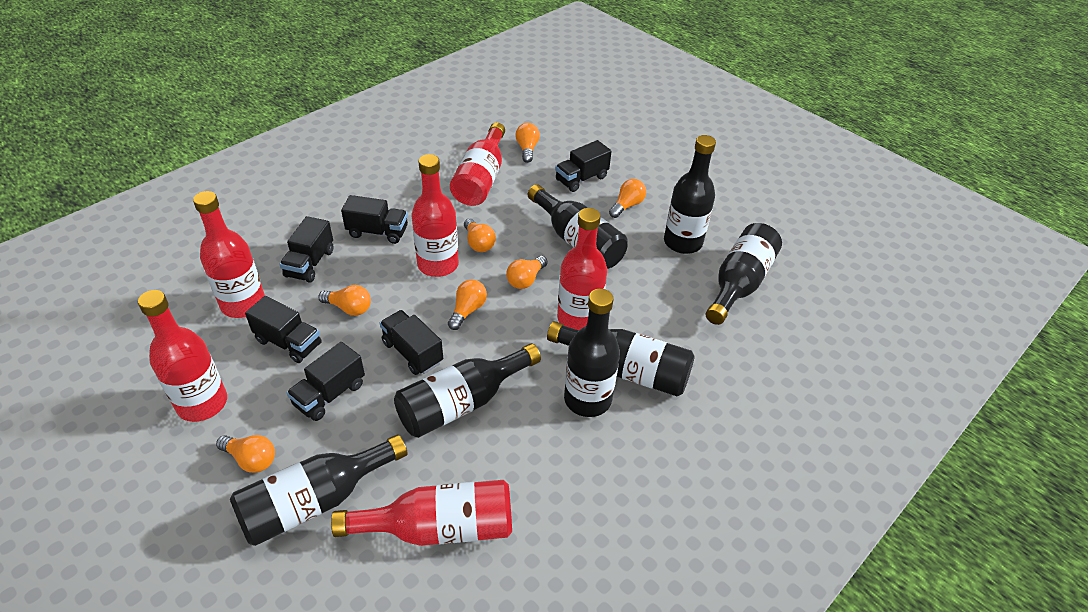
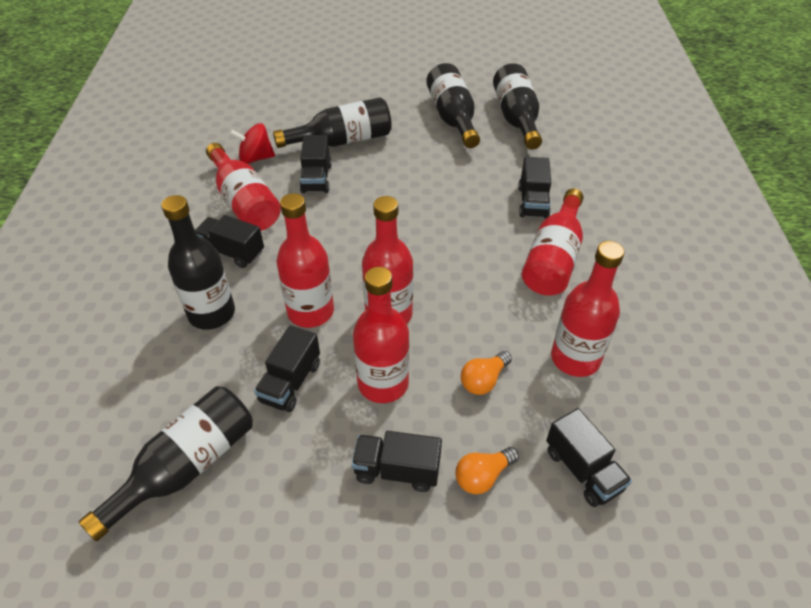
black bottle: [230,434,408,546] [394,343,541,438] [528,184,628,269] [547,321,695,397] [564,289,620,417] [664,135,716,254] [706,223,782,325] = 7 -> [79,386,253,541] [161,195,235,330] [273,97,392,148] [426,63,480,148] [493,63,542,150] = 5
orange light bulb: [216,435,275,473] [318,285,371,316] [448,280,487,330] [464,218,496,252] [506,256,548,289] [515,123,540,163] [609,179,646,218] = 7 -> [456,447,519,494] [461,351,512,395] = 2
red spinning top: none = 0 -> [229,123,275,164] = 1

